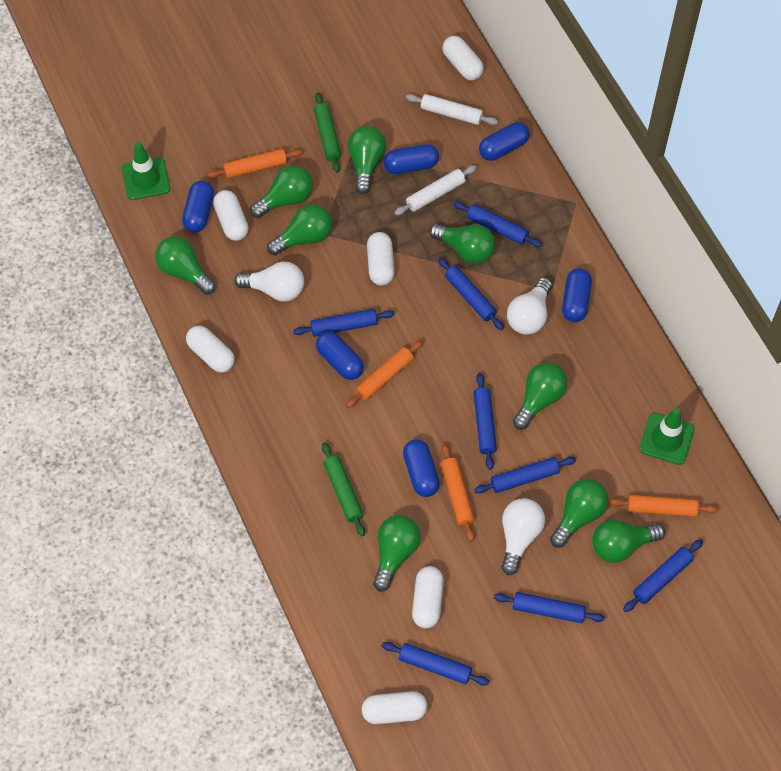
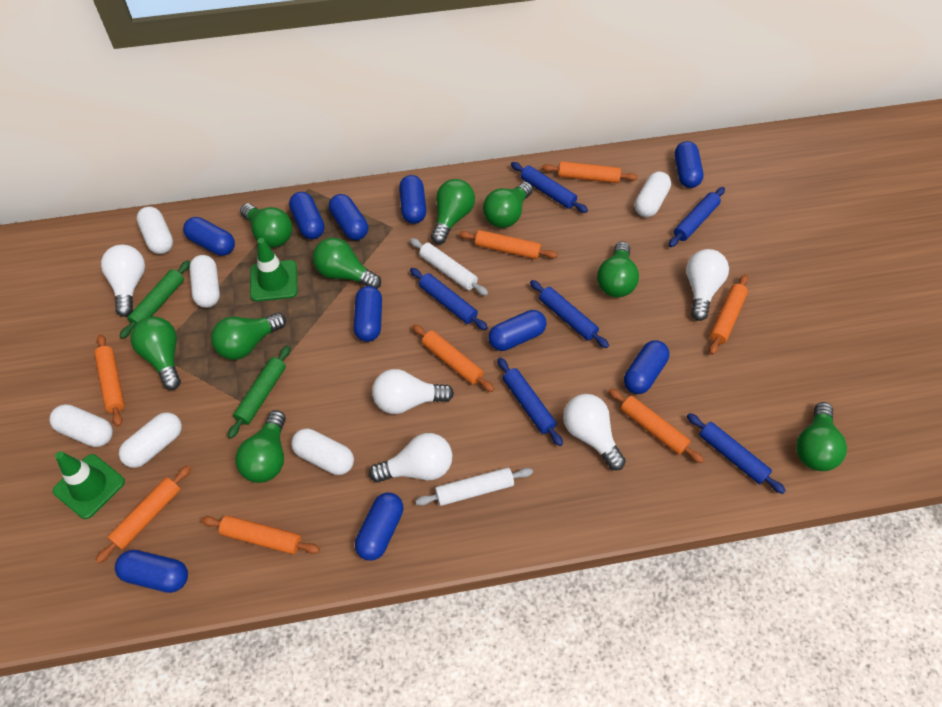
blue capsule: [182,181,214,233] [316,332,364,380] [384,144,439,174] [403,439,440,497] [479,122,529,161] [562,268,592,322] = 6 -> [115,550,188,593] [183,217,235,256] [289,192,325,239] [329,194,368,240] [354,286,382,342] [355,492,403,561] [399,175,426,224] [488,310,546,351] [624,340,669,394] [674,141,703,188] = 10
blue rolling pin: [293,309,395,337] [382,642,489,686] [438,257,504,330] [453,201,543,247] [473,373,497,470] [474,457,576,494] [494,592,605,623] [623,539,703,612] = 8 -> [410,268,488,330] [498,358,563,446] [511,162,588,213] [530,280,609,348] [669,187,725,247] [687,413,786,494] = 6
orange rolling pin: [207,149,303,178] [346,340,423,408] [441,443,475,541] [609,495,718,517] = 4 -> [94,334,125,427] [95,466,191,563] [201,516,320,554] [412,324,494,392] [459,230,558,259] [542,161,638,183] [608,388,704,463] [709,274,748,355] = 8
white light bulb: [234,262,304,301] [501,498,545,575] [507,278,552,335] = 3 -> [101,245,145,317] [369,433,452,483] [372,369,454,414] [563,394,626,471] [686,249,729,321] = 5

